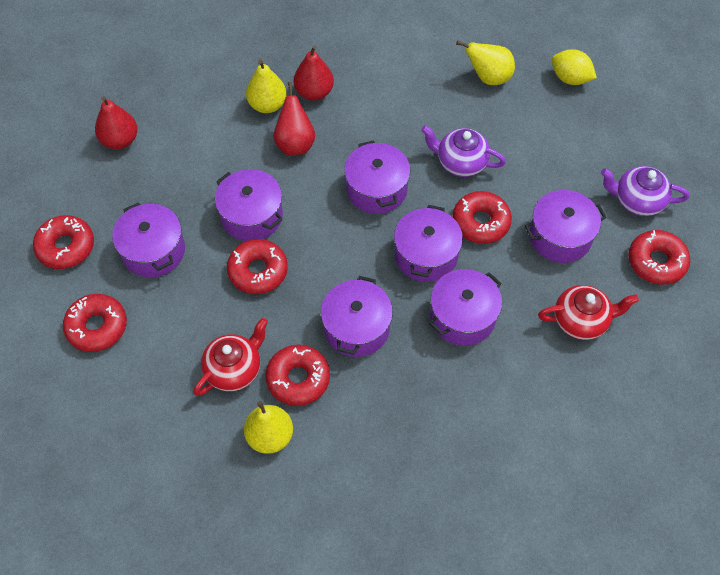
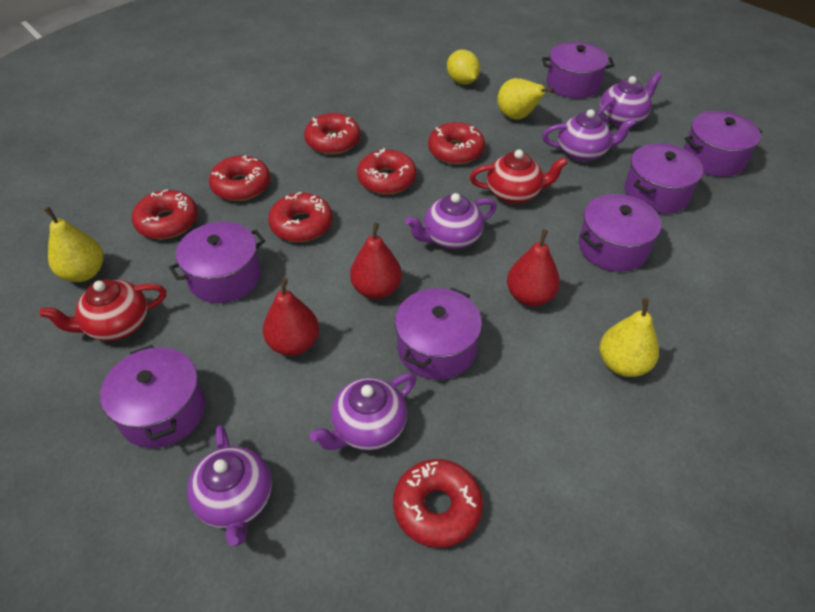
purple teapot: [421,125,506,177] [601,166,689,216] = 2 -> [187,425,272,546] [310,373,417,450] [406,193,497,249] [542,109,636,162] [597,72,662,127] = 5
red donut: [33,215,94,269] [63,294,127,352] [227,239,288,294] [265,345,330,406] [453,191,512,244] [628,230,690,285] = 6 -> [132,189,198,239] [209,155,270,201] [268,192,333,242] [304,113,361,154] [357,148,417,194] [393,459,483,548] [428,122,485,164] = 7

